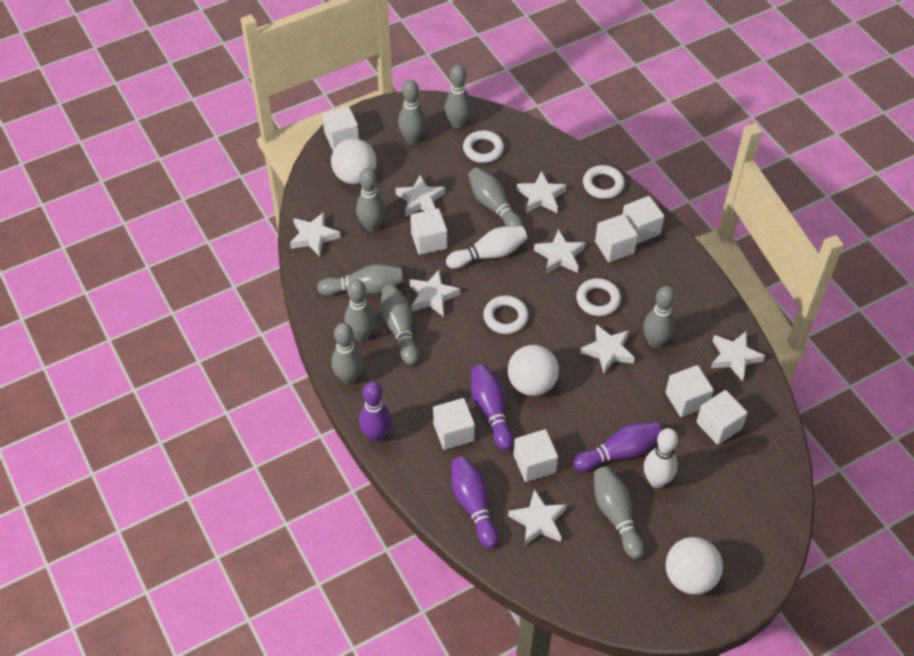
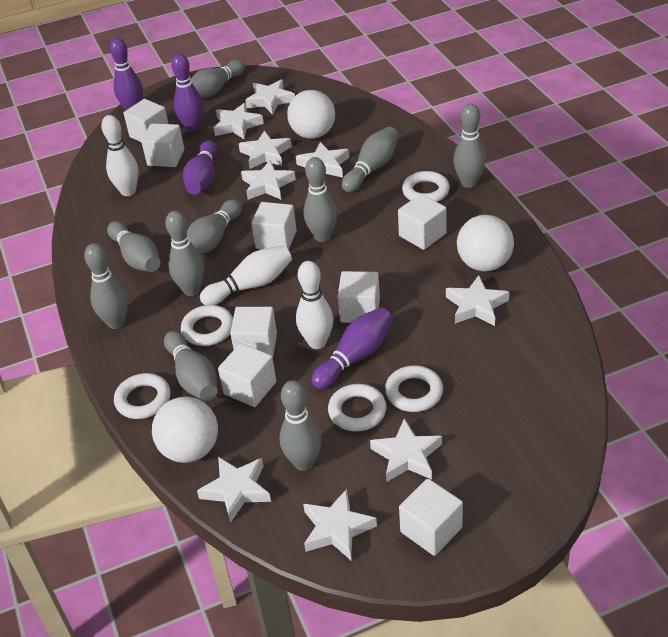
white bowling pin: [446,226,527,269] [644,428,678,488] = 2 -> [101,115,139,196] [200,246,292,305] [296,261,333,349] = 3
white ring: [463,130,504,163] [483,295,529,334] [576,278,621,316] [583,165,625,199] = 4 -> [114,373,170,419] [181,305,233,346] [328,384,387,432] [385,365,443,412] [402,171,450,202] = 5
white star: [290,212,341,257] [395,175,445,217] [409,270,460,317] [508,489,567,545] [517,171,567,213] [534,229,585,274] [580,324,635,374] [711,332,765,381] = 8 -> [197,457,271,523] [214,103,264,139] [239,131,292,169] [241,160,296,199] [245,79,295,115] [296,142,349,178] [303,489,377,560] [370,419,442,482] [446,275,509,326] = 9

